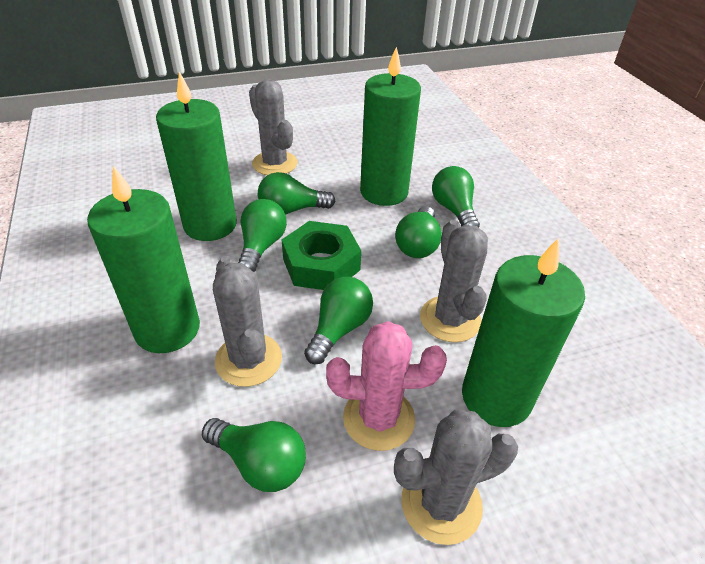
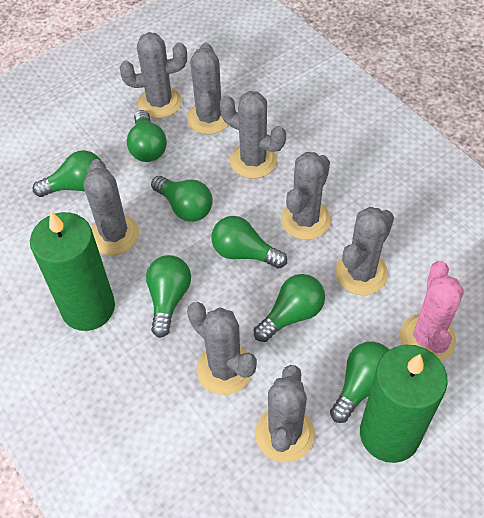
green candle: [87,166,200,353] [156,72,237,241] [360,46,421,206] [462,238,585,427] = 4 -> [30,212,115,331] [360,345,448,463] = 2
green light bulb: [202,418,306,492] [238,199,287,272] [258,172,335,215] [304,277,373,364] [395,206,442,258] [432,166,480,227] = 6 -> [33,150,101,197] [127,110,167,162] [146,255,191,338] [151,176,213,222] [211,216,287,269] [254,274,325,342] [330,342,389,423] = 7
green nut: [282,221,361,290] = 1 -> none = 0
grey cactus: [213,256,282,387] [249,79,298,175] [394,410,518,545] [420,220,488,342] = 4 -> [83,159,139,255] [119,32,187,119] [187,43,229,135] [187,302,257,395] [220,91,286,179] [255,365,315,462] [281,152,331,240] [335,207,394,295] = 8

